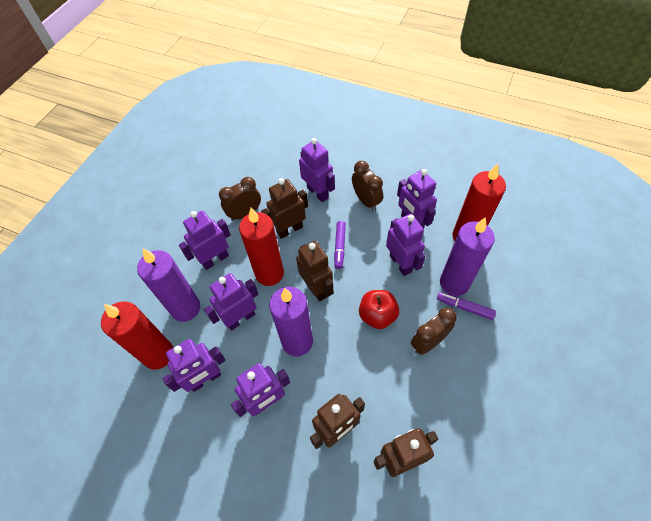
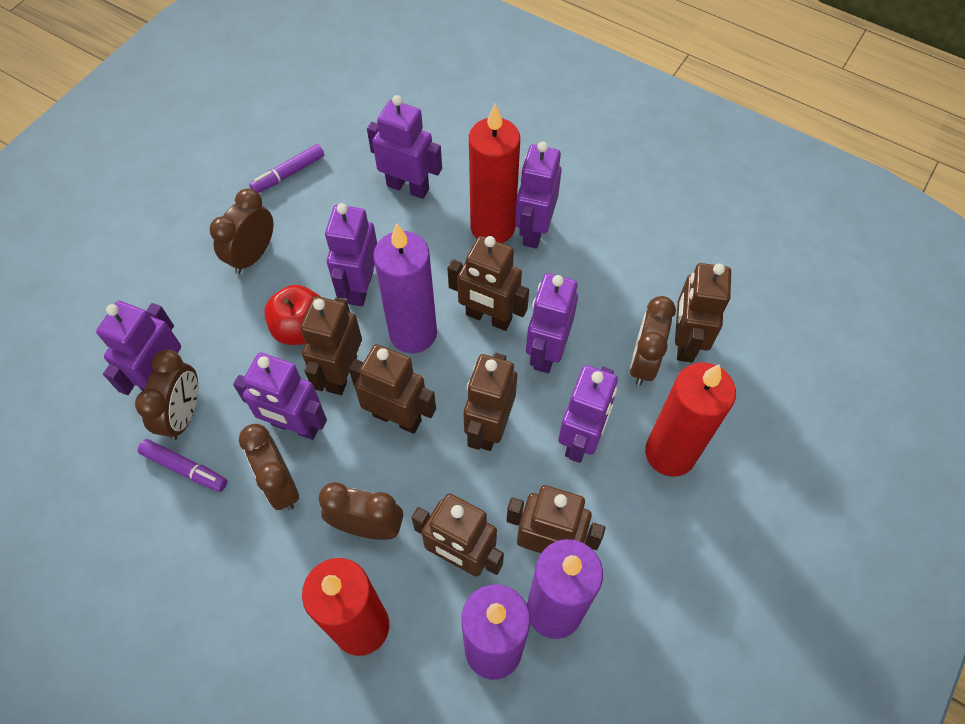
brown clock: [219,177,261,221] [352,161,383,211] [411,308,456,355] = 3 -> [135,350,198,440] [210,188,274,274] [239,424,299,510] [319,482,403,540] [630,296,676,386] = 5
brown robot: [261,178,308,239] [296,241,333,301] [310,394,365,449] [373,428,438,477] = 4 -> [300,296,362,395] [348,344,436,434] [412,493,504,577] [447,236,529,331] [463,353,517,451] [506,485,605,553] [675,263,731,362] = 7

